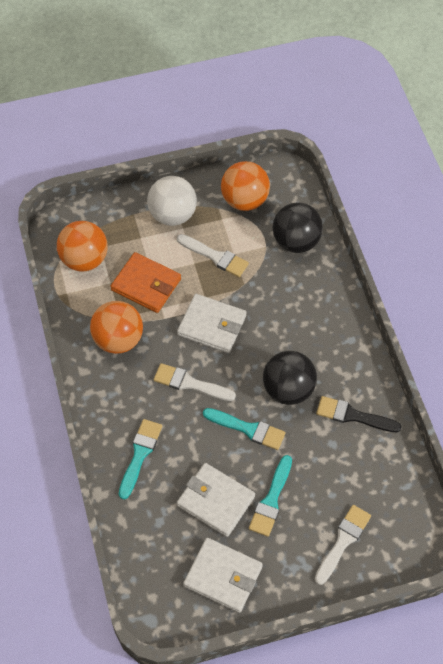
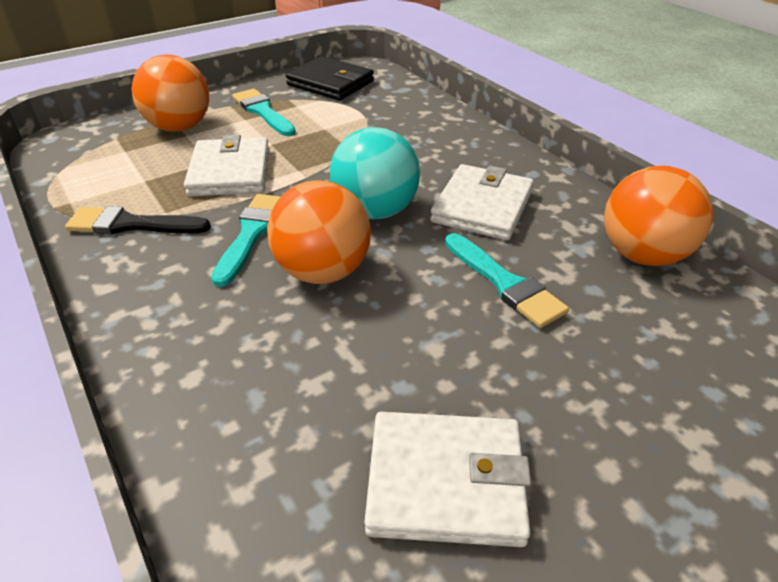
black ball: [263,351,317,405] [273,202,323,253] = 2 -> none = 0
black wallet: none = 0 -> [286,56,374,100] = 1
orange wallet: [111,252,181,313] = 1 -> none = 0
turquoise ball: none = 0 -> [330,127,420,219] = 1
white ball: [147,176,197,226] = 1 -> none = 0
white brush: [154,363,236,401] [177,234,249,277] [315,505,371,585] = 3 -> none = 0

